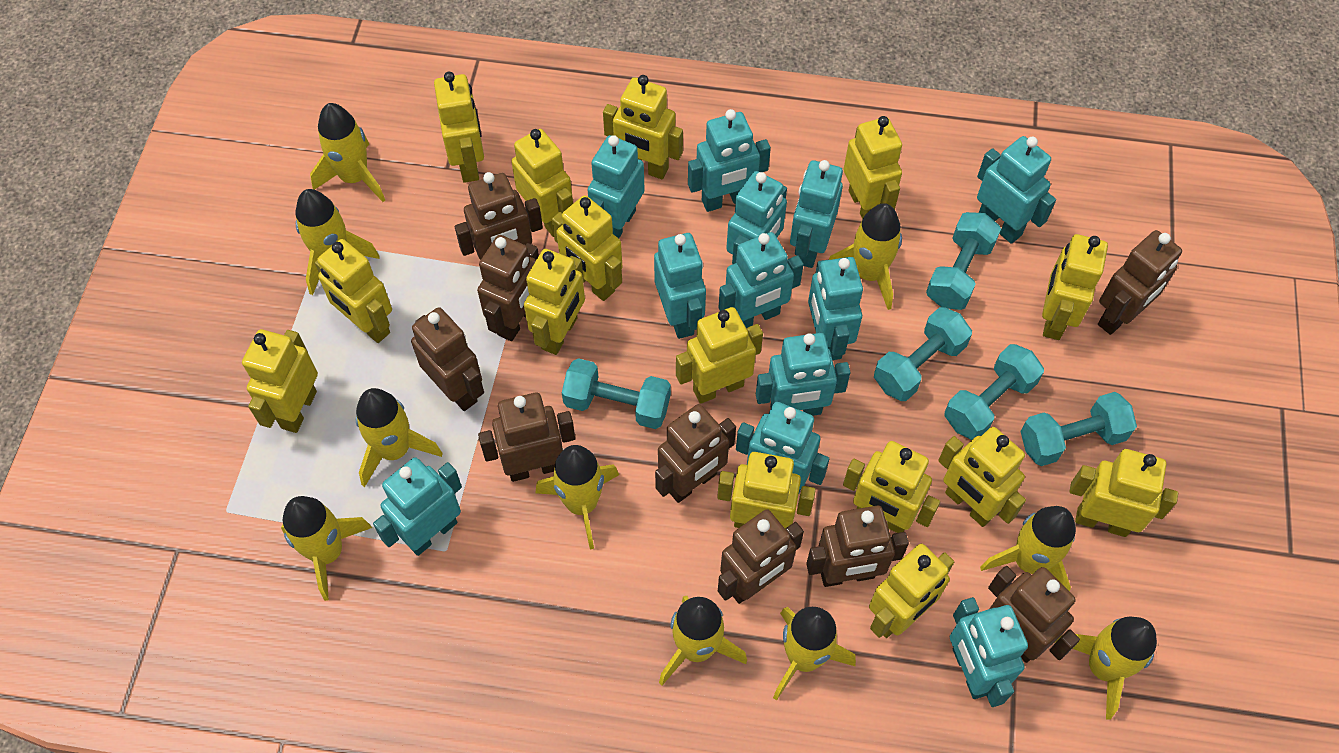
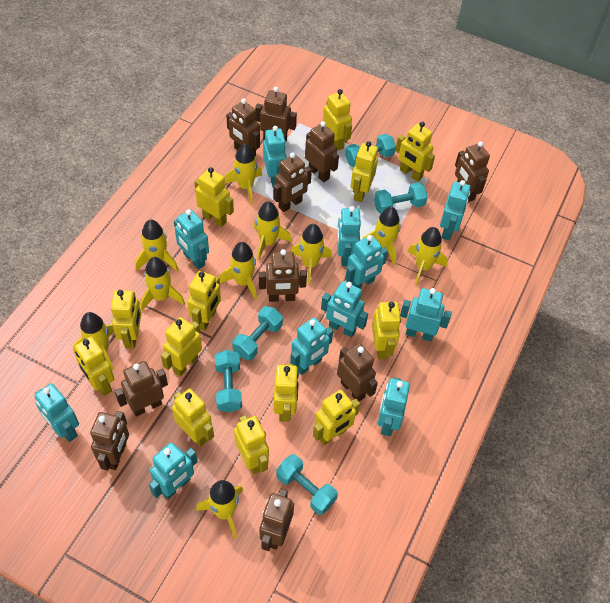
brown robot: [411,307,484,411] [455,172,543,260] [477,235,539,341] [478,392,575,482] [655,404,736,503] [718,509,804,604] [806,506,909,587] [988,566,1080,663] [1098,230,1182,335] = 9 -> [90,411,129,471] [114,361,168,417] [226,98,260,156] [255,87,297,141] [259,249,307,302] [260,489,294,551] [273,152,312,212] [305,121,339,182] [337,344,378,401] [455,141,490,202] = 10
turquoise robot: [373,457,462,556] [588,135,645,238] [654,233,706,339] [688,109,771,212] [719,232,804,328] [726,171,787,264] [736,402,829,495] [756,333,850,416] [790,160,843,268] [808,257,863,360] [950,597,1028,707] [977,136,1056,244] = 12 -> [34,383,79,442] [149,442,198,499] [174,209,209,270] [263,126,287,187] [290,317,333,375] [321,281,368,338] [337,206,361,266] [345,235,388,289] [378,377,410,436] [400,288,452,341] [440,180,471,241] = 11
yellow robot: [242,329,318,433] [315,239,392,343] [434,72,484,183] [511,129,573,237] [524,249,585,355] [552,195,622,301] [603,75,683,179] [676,307,763,404] [717,452,816,529] [843,441,940,533] [844,116,902,219] [869,544,954,638] [938,427,1026,527] [1042,234,1108,340] [1069,449,1178,537] = 15 -> [74,337,114,396] [111,290,141,349] [161,317,202,377] [172,389,214,447] [187,271,221,331] [195,167,234,227] [234,415,269,474] [274,364,299,422] [313,390,360,445] [323,89,352,151] [351,141,378,202] [372,302,401,359] [395,122,435,182] = 13

